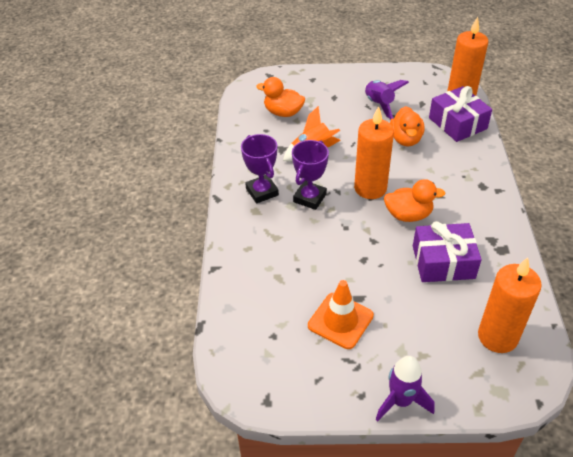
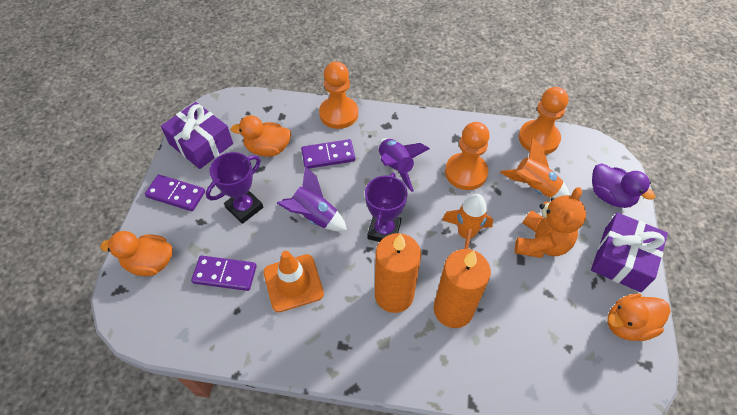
orange candle: [354,106,394,199] [447,17,488,96] [478,257,542,353] = 3 -> [375,233,421,313] [434,249,491,328] = 2
orange pawn: none = 0 -> [319,61,358,129] [445,122,490,190] [519,87,569,154] = 3
orange rocket: [283,106,340,161] = 1 -> [442,194,493,249] [500,137,570,198] = 2
orange teddy bear: none = 0 -> [515,187,586,258] = 1
purple domino: none = 0 -> [145,175,205,211] [191,256,257,291] [301,139,355,169] = 3
purple duck: none = 0 -> [592,163,655,208] = 1

